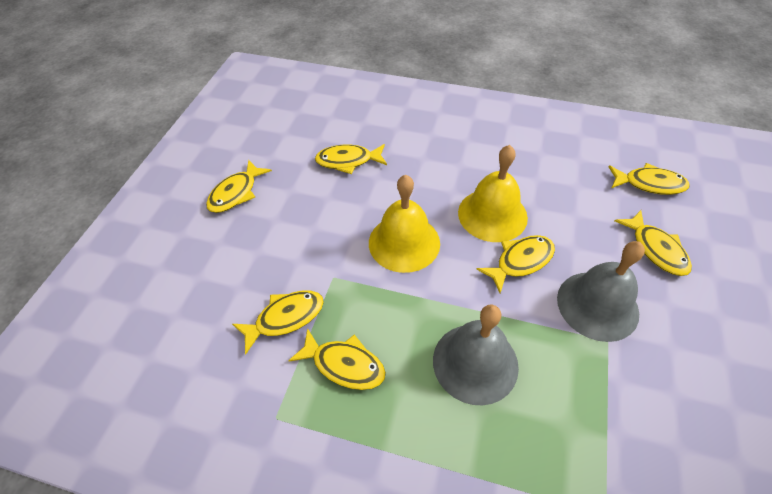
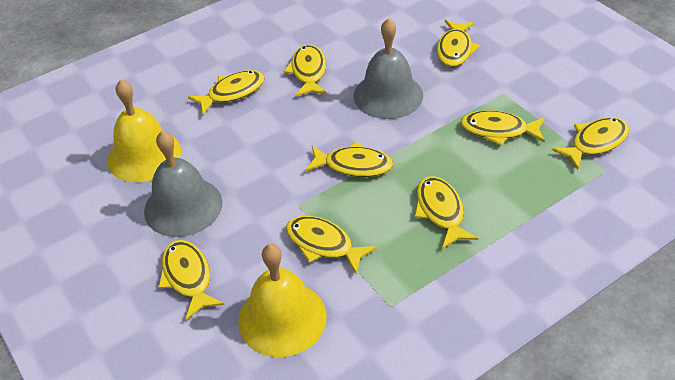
yellow fish: [206,160,272,213] [232,291,324,355] [288,328,386,390] [315,144,387,174] [476,235,555,293] [609,163,690,195] [615,210,692,276] = 7 -> [158,240,224,320] [188,70,265,115] [284,44,327,97] [286,216,377,274] [305,142,393,177] [414,176,478,249] [437,19,480,67] [461,110,545,146] [552,117,629,170] = 9

